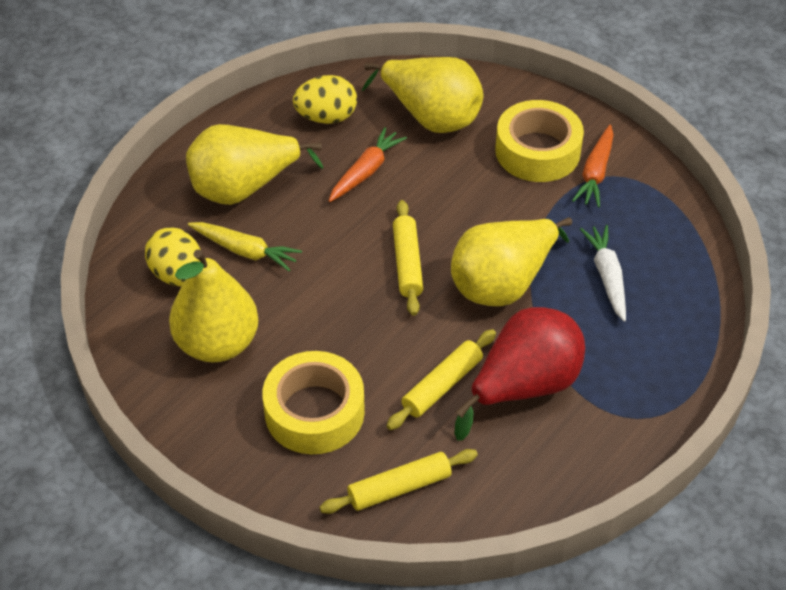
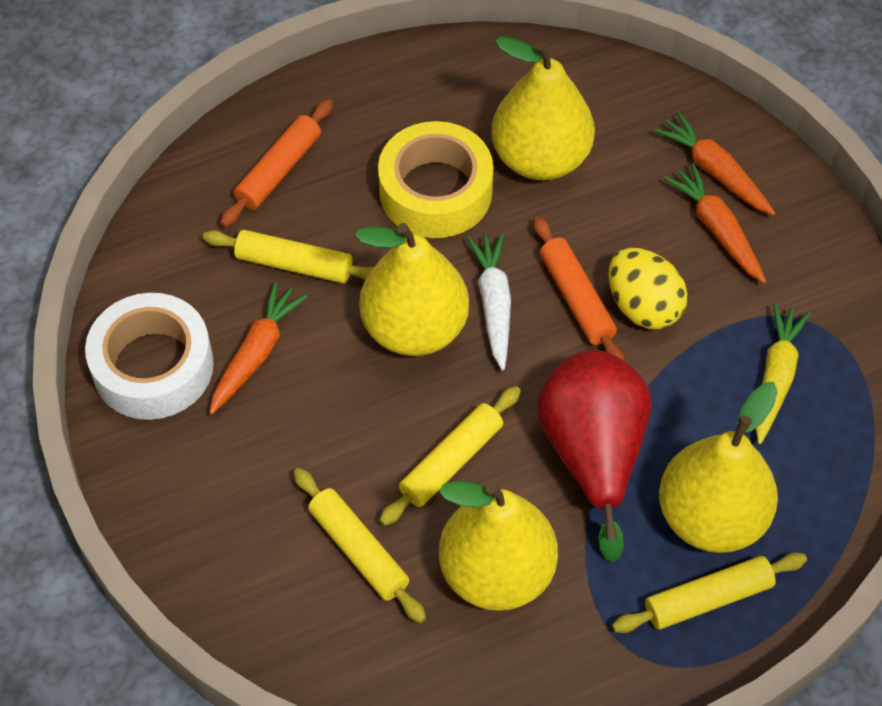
orange carrot: [329,127,407,202] [572,125,614,207] = 2 -> [209,282,308,415] [654,112,775,215] [664,163,766,283] = 3
orange rolling pin: none = 0 -> [220,99,333,228] [533,216,625,361] = 2
white tape: none = 0 -> [85,293,214,420] = 1
yellow egg: [145,227,201,286] [293,75,357,124] = 2 -> [608,248,688,329] = 1
yellow rolling pin: [320,449,478,514] [386,329,496,430] [393,200,423,316] = 3 -> [203,230,374,283] [293,468,426,623] [379,386,521,526] [612,553,807,633] = 4
yellow tape: [262,351,365,454] [495,100,584,182] = 2 -> [378,121,493,238] = 1

